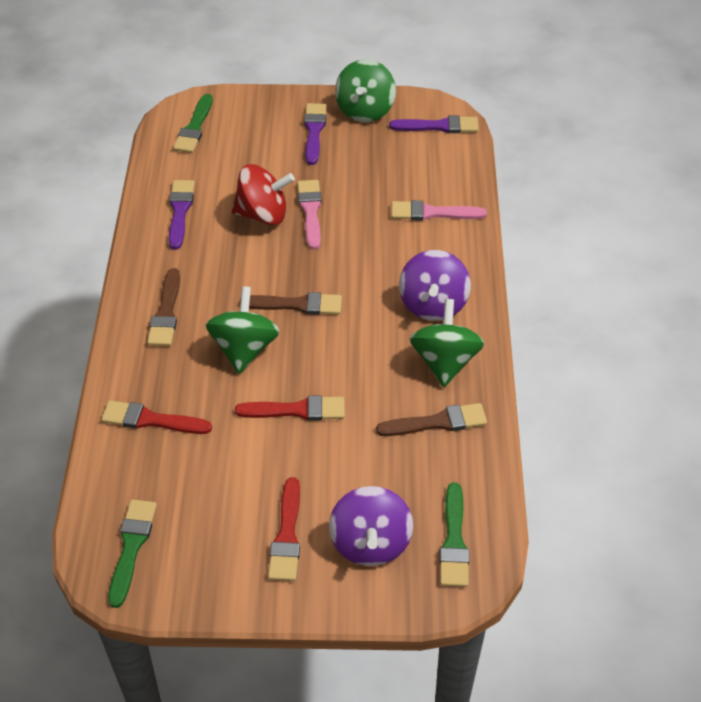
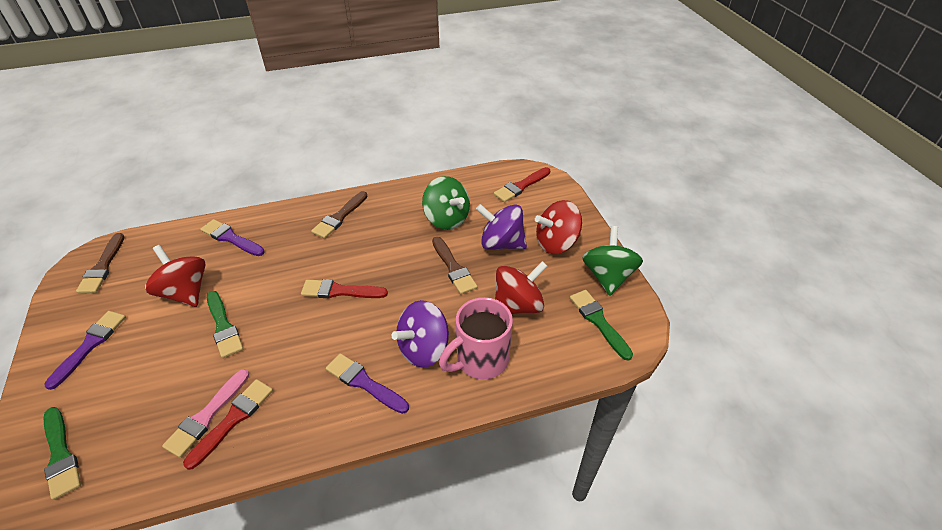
green spinning top: [206,286,280,374] [335,59,396,122] [410,299,484,387] = 3 -> [422,176,470,230] [582,226,643,296] = 2
pink brush: [297,180,322,250] [391,200,487,221] = 2 -> [162,369,249,458] = 1
pink mug: none = 0 -> [439,297,513,379] = 1
red spinning top: [232,164,295,225] = 1 -> [145,245,206,307] [495,261,548,314] [535,200,582,254] = 3

